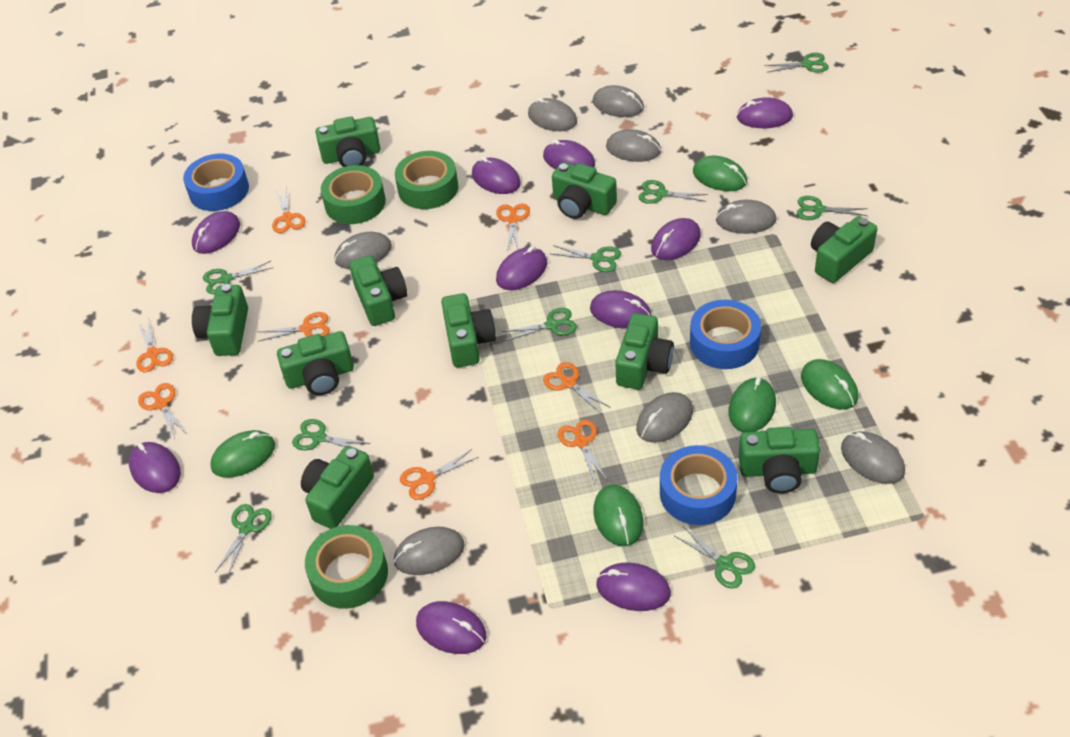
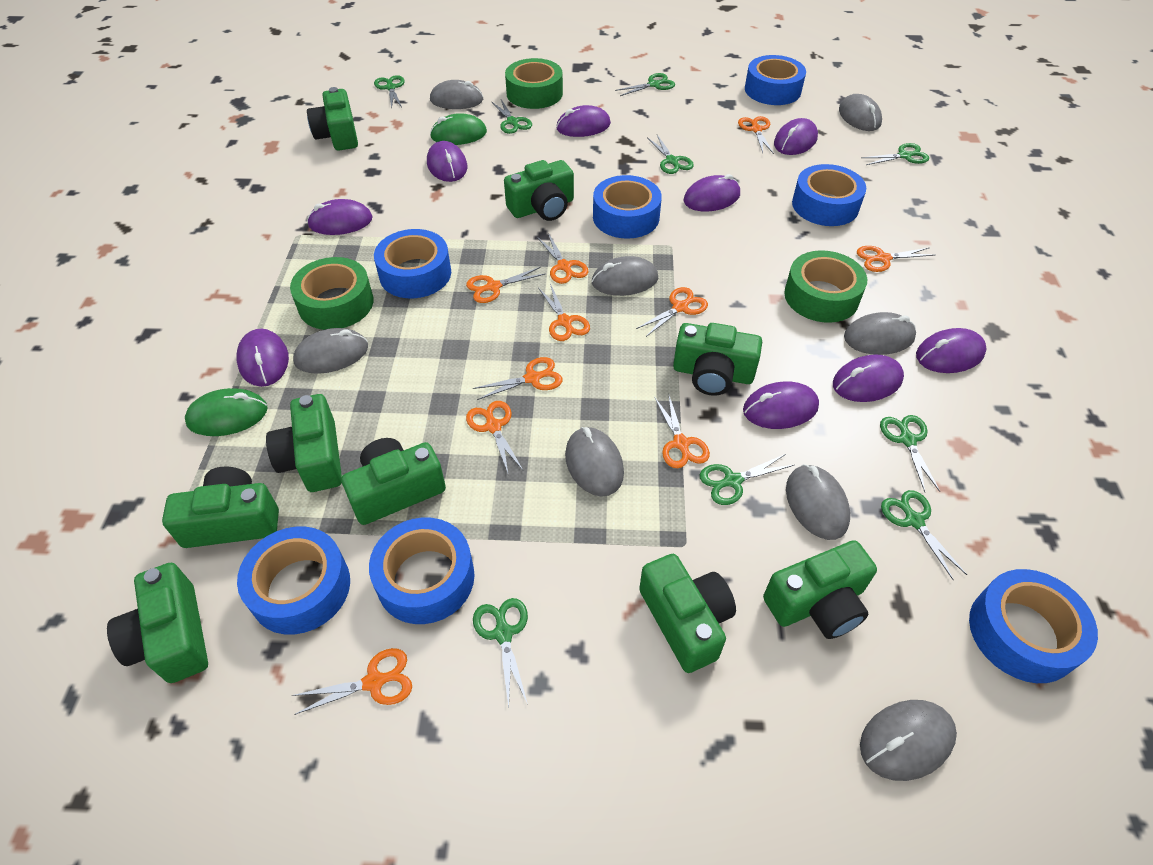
blue tape: [183,154,249,211] [660,445,737,525] [690,300,761,369] = 3 -> [237,527,350,634] [369,517,475,624] [374,229,451,298] [593,175,662,239] [745,55,806,105] [792,164,866,226] [969,569,1098,683] = 7
green camera: [192,284,248,356] [277,331,354,395] [301,446,374,529] [315,116,381,167] [349,255,407,326] [441,293,496,367] [552,162,617,219] [615,313,674,389] [739,427,820,493] [811,216,877,283] = 10 -> [107,563,208,683] [162,466,279,548] [266,394,342,492] [307,87,358,150] [341,438,446,525] [504,160,574,221] [639,554,736,673] [673,323,762,396] [763,540,877,639] = 9
green mouse: [210,430,275,478] [593,485,643,546] [693,156,747,191] [729,377,776,432] [801,359,858,410] = 5 -> [185,388,268,436] [430,113,487,145] = 2
orange scissors: [136,320,173,372] [138,383,187,439] [258,312,330,341] [272,189,306,233] [400,449,478,500] [496,203,530,251] [543,362,611,414] [558,420,607,484] = 8 -> [292,648,412,715] [466,267,545,303] [466,401,523,476] [473,357,563,400] [537,233,588,284] [538,284,590,341] [636,287,708,337] [654,393,710,468] [738,116,774,154] [857,246,934,272] = 10
purple mouse: [129,442,181,493] [192,211,240,254] [416,601,486,654] [472,157,521,194] [496,246,547,290] [543,140,595,169] [590,290,651,329] [596,563,671,611] [651,218,701,260] [737,98,793,128] = 10 -> [236,329,289,387] [307,199,373,235] [427,141,467,182] [556,105,611,137] [684,174,740,212] [743,381,819,429] [774,118,818,155] [833,355,904,402] [916,328,987,373] = 9

